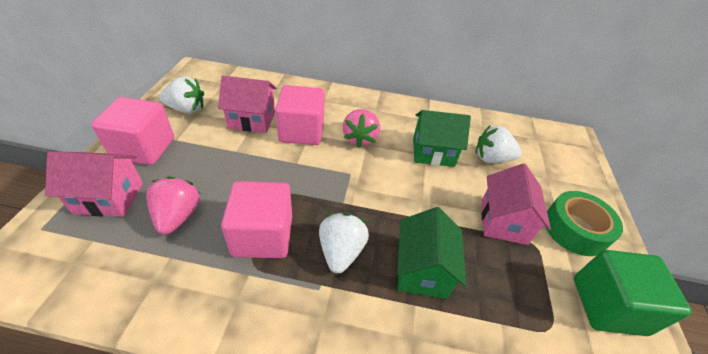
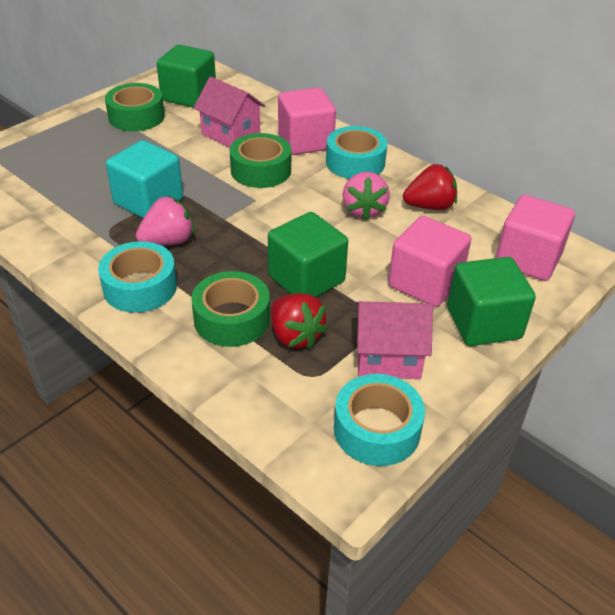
green cube: [574,250,692,336] = 1 -> [157,45,216,108] [268,212,348,297] [447,257,536,346] = 3
green house: [397,207,466,299] [413,110,471,167] = 2 -> none = 0
green tape: [545,191,623,256] = 1 -> [105,83,165,131] [191,271,270,347] [230,133,291,188] = 3
pink house: [45,151,143,217] [218,76,277,133] [482,163,551,245] = 3 -> [194,77,265,148] [355,301,433,379] = 2
red strawberry: none = 0 -> [271,293,328,349] [403,164,457,210] = 2
turquoise cube: none = 0 -> [106,140,183,218] = 1
turquoise tape: none = 0 -> [98,241,177,313] [326,126,387,179] [334,374,425,466] = 3
white strawberry: [159,76,204,114] [319,213,369,273] [475,126,522,163] = 3 -> none = 0

